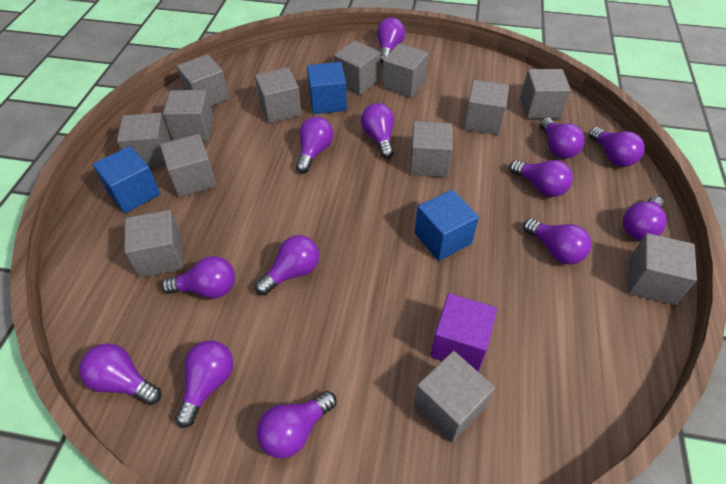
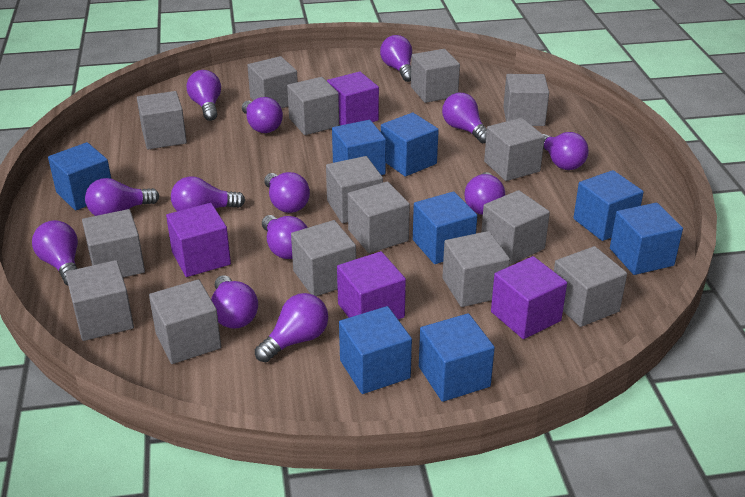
blue cube: [93,146,160,213] [307,62,347,114] [414,190,479,261] = 3 -> [48,142,111,210] [332,120,386,175] [339,306,412,394] [381,113,439,177] [413,192,477,264] [419,313,495,402] [573,170,644,241] [610,203,683,275] = 8
grey cube: [117,113,171,167] [124,210,184,278] [160,134,217,197] [163,90,214,141] [176,54,229,106] [255,67,302,123] [334,40,381,95] [382,43,428,98] [410,121,453,177] [413,351,495,443] [464,80,509,135] [520,69,571,119] [628,233,697,305] = 13 -> [65,260,134,341] [82,209,145,277] [137,91,187,149] [149,279,221,364] [247,56,298,108] [287,77,339,135] [291,220,356,296] [326,156,383,223] [348,181,410,253] [411,49,460,103] [442,231,510,307] [481,190,550,264] [484,118,545,181] [503,74,549,126] [554,246,627,327] = 15
purple cube: [430,293,497,372] = 1 -> [166,203,231,277] [327,71,379,125] [337,251,406,320] [491,256,567,339] = 4

